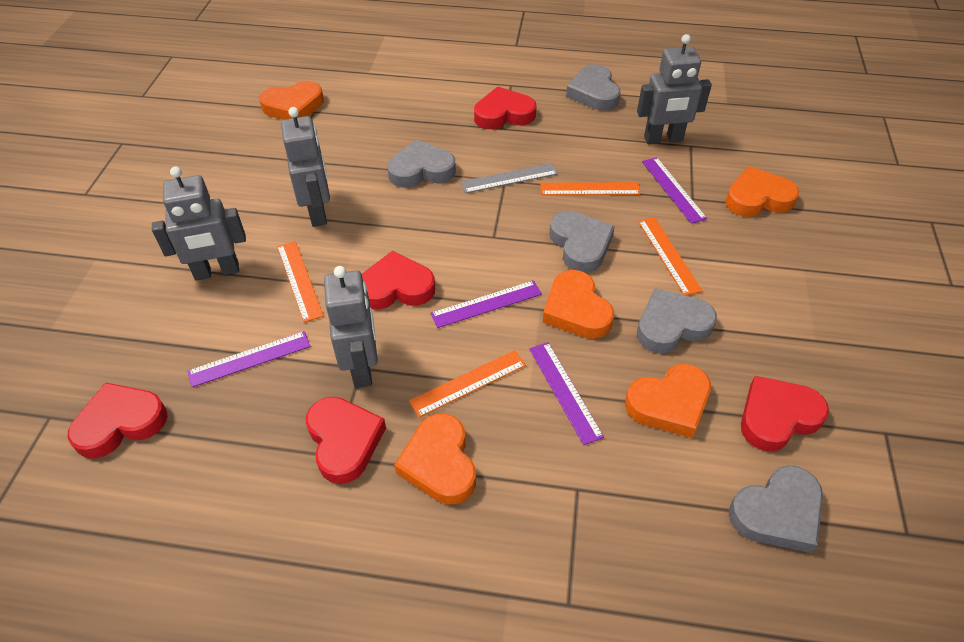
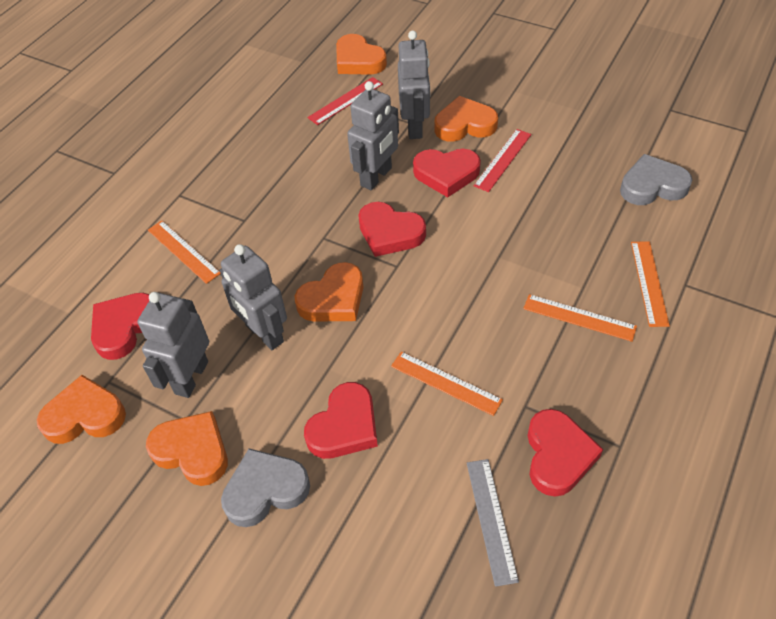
grey heart: [387,140,456,187] [549,211,615,273] [566,64,621,111] [637,288,717,353] [729,465,823,553] = 5 -> [221,448,310,527] [620,154,692,205] = 2
purple ruler: [187,331,310,387] [430,280,542,328] [529,342,604,445] [642,157,707,224] = 4 -> none = 0
red ruler: none = 0 -> [307,77,383,125] [474,129,532,192] = 2

